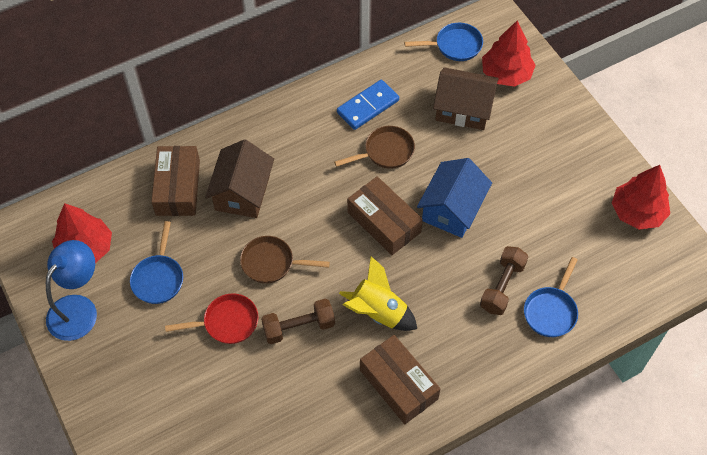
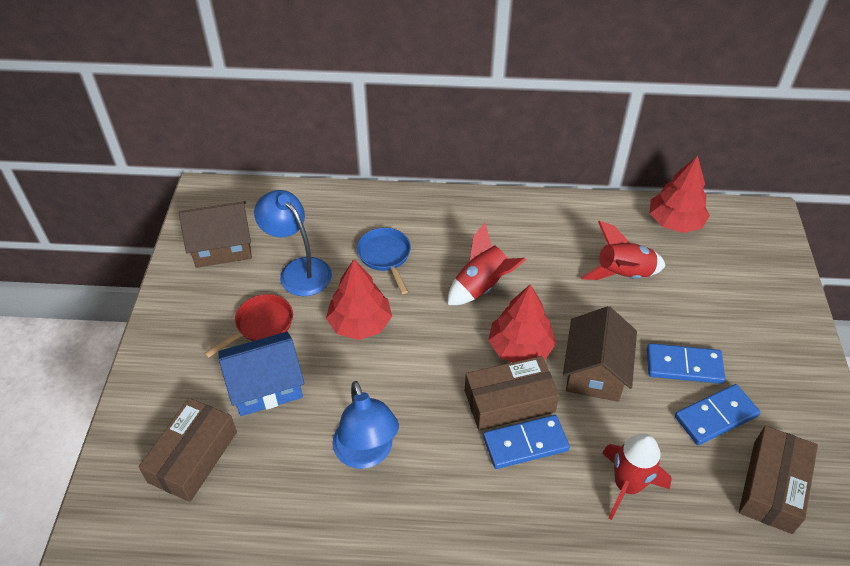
blue domino: [337,80,399,130] = 1 -> [483,415,570,469] [647,343,725,384] [675,384,760,445] = 3
blue lamp: [46,240,97,341] = 1 -> [254,190,332,296] [332,381,399,469] = 2
blue pan: [130,221,183,304] [404,23,483,61] [524,257,578,337] = 3 -> [357,228,411,294] = 1
brown dumbbell: [261,299,335,344] [480,246,528,315] = 2 -> none = 0
brown pan: [240,236,330,284] [334,126,415,169] = 2 -> none = 0
red rocket: none = 0 -> [447,223,526,305] [581,221,666,280] [602,433,672,520] = 3
yellow rocket: [339,256,417,331] = 1 -> none = 0

